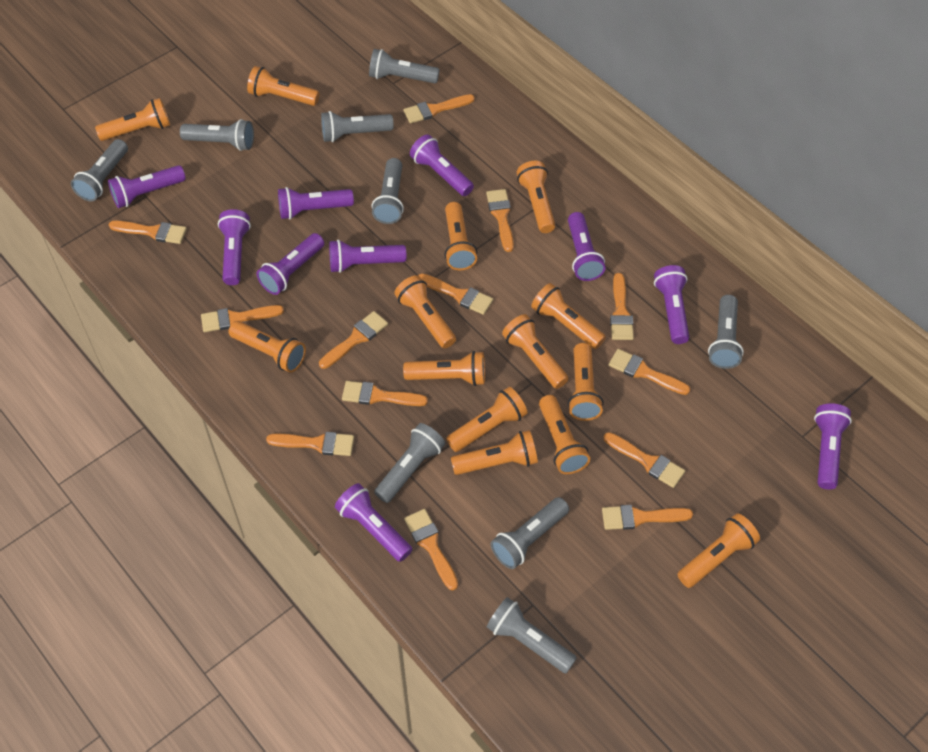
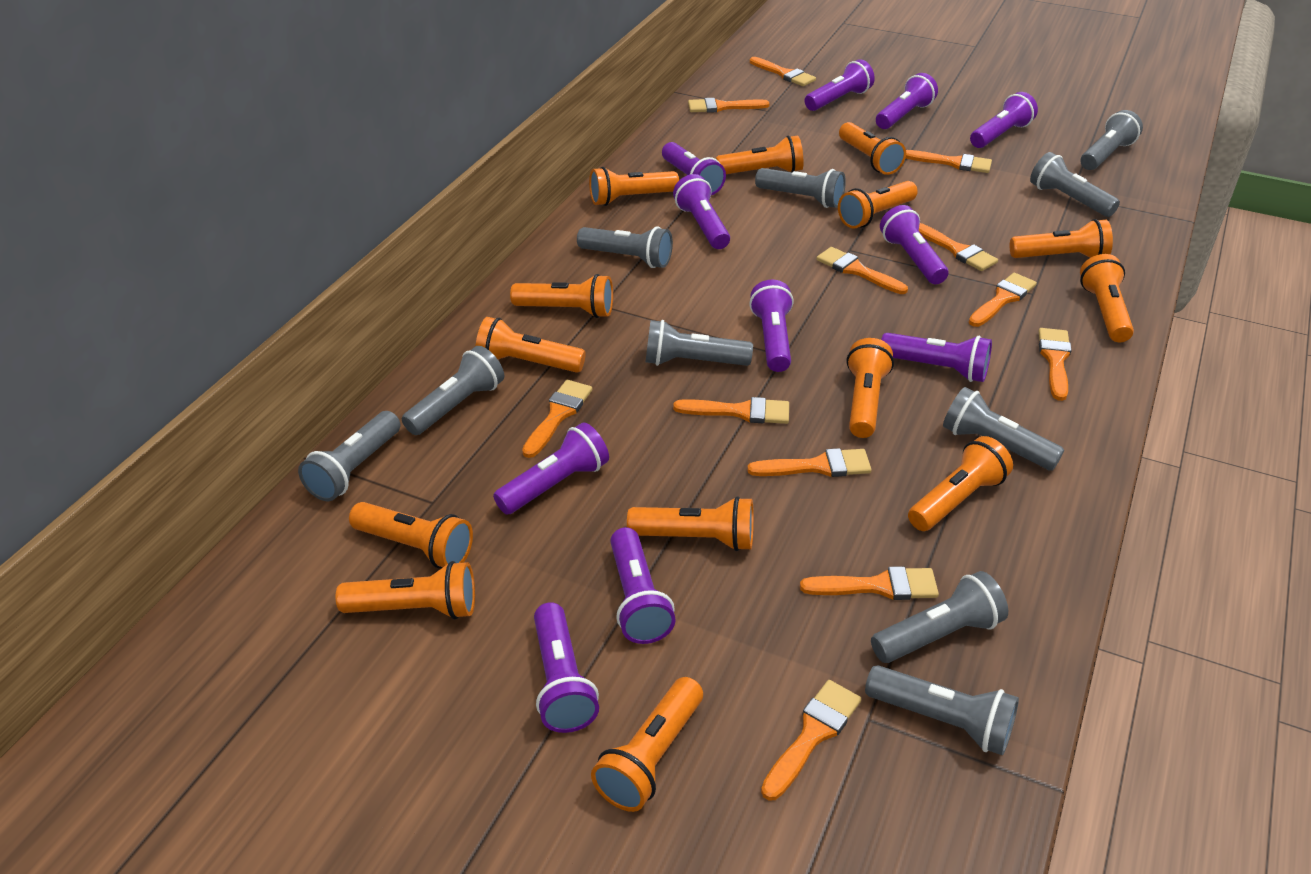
grey flashlight: [71,139,128,201] [180,119,254,151] [321,111,394,142] [369,49,440,83] [371,158,404,224] [374,423,445,503] [487,597,577,673] [491,497,569,569] [708,295,744,369] = 9 -> [298,411,400,501] [402,346,504,435] [577,226,673,268] [645,320,753,366] [755,168,846,208] [865,665,1019,756] [871,571,1008,663] [943,387,1064,471] [1030,152,1120,217] [1080,110,1143,170] = 10
orange brush: [109,220,187,244] [201,305,284,332] [266,432,354,456] [319,311,388,369] [342,381,428,406] [403,94,475,124] [404,509,458,590] [418,274,493,315] [486,189,514,252] [602,505,693,530] [603,432,685,488] [609,349,690,395] [610,273,634,340] = 13 -> [522,380,593,458] [673,397,789,424] [688,98,770,113] [747,448,872,477] [750,57,816,86] [761,680,861,801] [800,566,939,600] [816,247,908,294] [906,150,992,173] [919,223,998,271] [969,273,1037,327] [1039,328,1072,401] = 12
purple flashlight: [108,165,186,208] [218,209,251,285] [257,233,324,295] [278,187,354,219] [329,239,406,273] [335,483,412,562] [410,134,474,196] [568,212,606,281] [654,265,689,344] [814,403,852,490] = 10 -> [493,422,609,515] [534,602,599,733] [610,527,676,644] [662,142,726,195] [673,174,730,249] [749,280,794,372] [804,59,875,111] [876,73,938,129] [880,205,948,284] [881,333,992,382] [970,92,1038,148] = 11

